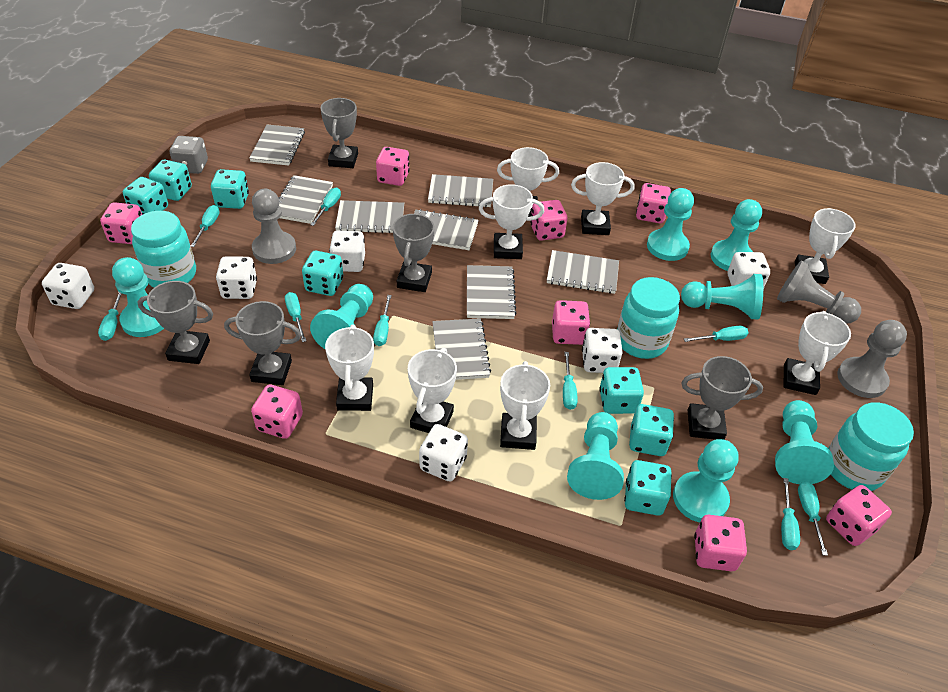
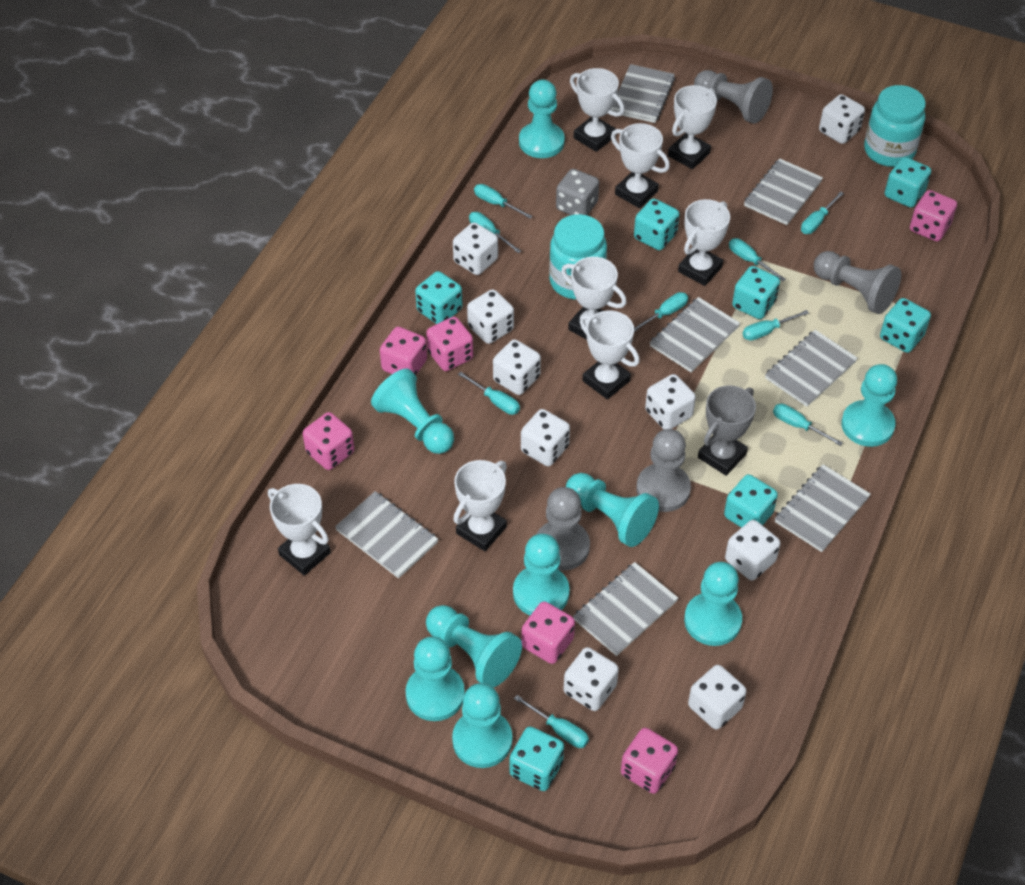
grey notebook: [249,125,305,166] [278,175,333,224] [335,200,404,233] [414,209,479,250] [428,174,493,207] [432,318,491,380] [467,265,516,319] [547,250,619,294] = 8 -> [335,491,438,578] [573,562,678,656] [611,64,675,123] [650,297,740,372] [744,158,823,225] [765,330,858,407] [775,464,871,552] = 7
grey pawn: [252,189,296,264] [777,261,861,324] [837,320,907,398] = 3 -> [536,487,590,571] [636,429,691,512] [694,70,773,124] [814,251,901,314] = 4
grey trophy: [138,281,213,364] [224,301,301,385] [320,98,358,168] [393,213,435,292] [681,356,763,440] = 5 -> [698,385,756,476] = 1
pink dice: [100,202,142,244] [251,385,303,439] [376,147,410,186] [530,200,567,241] [552,300,590,345] [636,183,671,223] [694,515,747,571] [826,485,892,546] = 8 -> [303,412,355,470] [380,327,427,375] [426,317,473,371] [522,601,575,664] [621,728,678,794] [910,190,957,241] = 6
turquoise jar: [131,211,196,287] [617,277,680,359] [828,402,914,491] = 3 -> [549,214,607,300] [864,85,926,167] = 2
turquoise pawn: [112,257,164,337] [310,284,373,349] [567,412,624,500] [647,188,694,261] [673,439,739,522] [681,274,763,319] [711,199,762,271] [775,400,834,484] = 8 -> [371,368,454,454] [406,636,465,721] [426,605,522,687] [452,683,512,768] [513,534,570,615] [519,79,565,158] [566,473,659,547] [684,562,742,646] [841,364,897,447] = 9
white dice: [42,263,94,309] [216,256,257,299] [329,231,365,272] [419,424,468,481] [582,328,623,373] [728,252,770,289] = 6 -> [453,222,498,275] [467,289,514,344] [493,339,541,395] [521,409,570,466] [563,647,619,711] [645,374,696,429] [688,665,746,730] [725,520,780,581] [819,94,865,144] = 9

